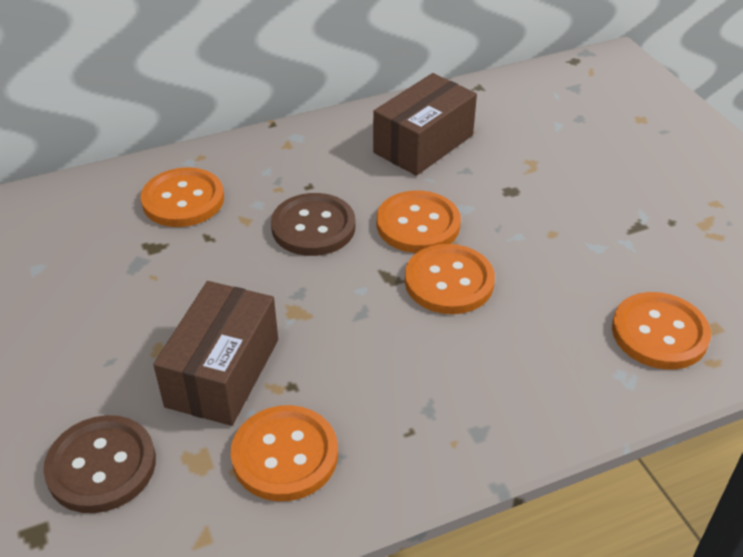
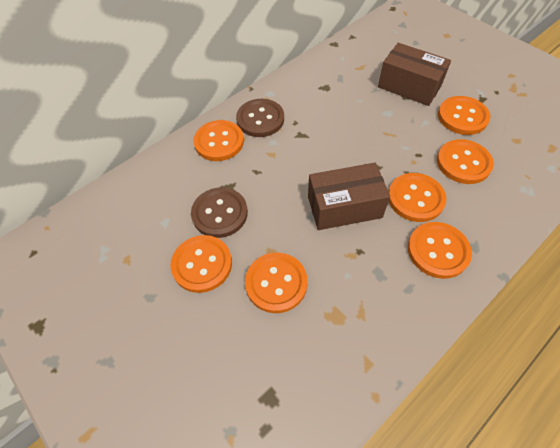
orange button: [141,167,224,227] [231,405,338,501] [377,190,461,253] [405,244,495,314] [612,292,711,370] = 5 -> [170,235,232,293] [193,120,244,161] [245,253,308,313] [388,173,446,222] [408,222,472,279] [437,139,494,184] [438,96,490,135] = 7

